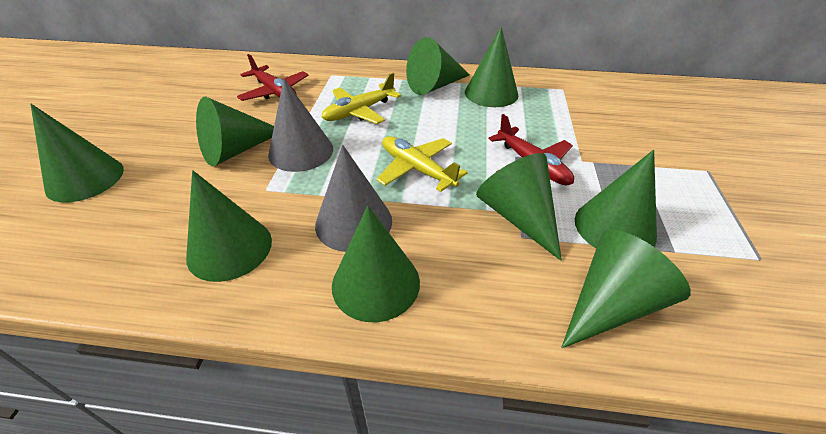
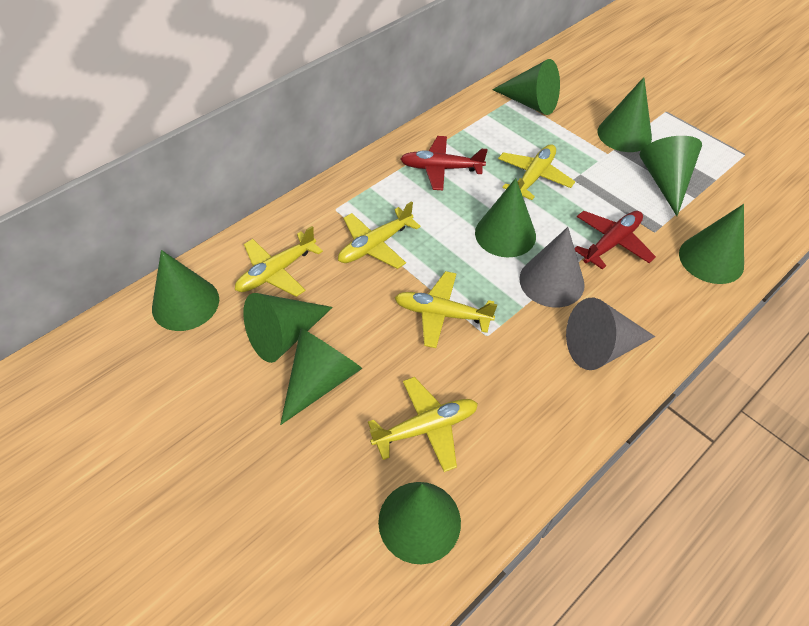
yellow plane: [322,73,401,124] [376,136,468,192] = 2 -> [235,226,323,297] [338,201,421,269] [368,377,478,472] [395,271,497,348] [498,144,575,200] = 5

